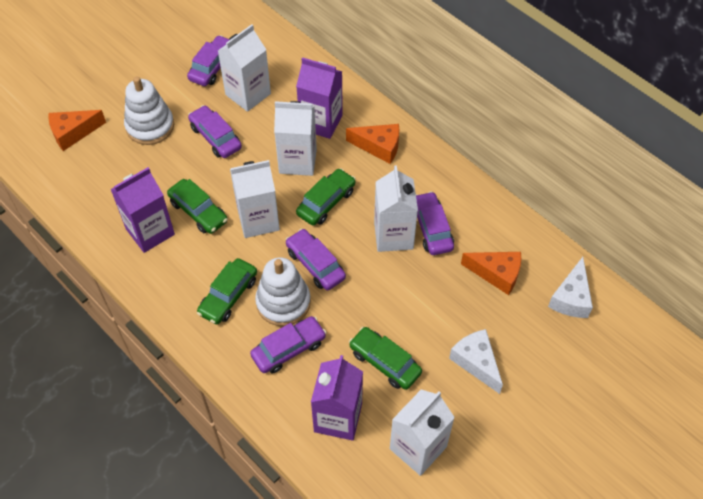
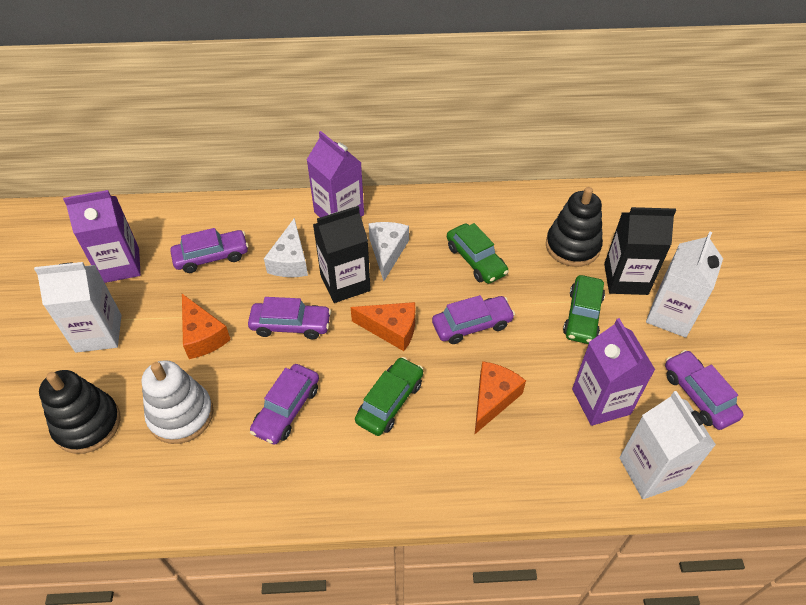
black carton: none = 0 -> [313,206,371,303] [604,207,676,295] = 2
black stacking toy: none = 0 -> [39,370,121,454] [546,187,603,267] = 2
green car: [167,179,228,234] [197,258,257,324] [296,168,356,226] [349,327,422,390] = 4 -> [355,357,423,436] [447,223,509,284] [563,275,605,344] = 3
white carton: [218,24,271,112] [230,160,280,238] [274,101,317,176] [374,165,418,252] [390,390,455,476] = 5 -> [34,262,121,353] [619,391,716,499] [646,231,723,338] = 3
white stacking toy: [124,76,174,145] [255,257,311,326] = 2 -> [142,360,214,444] = 1

